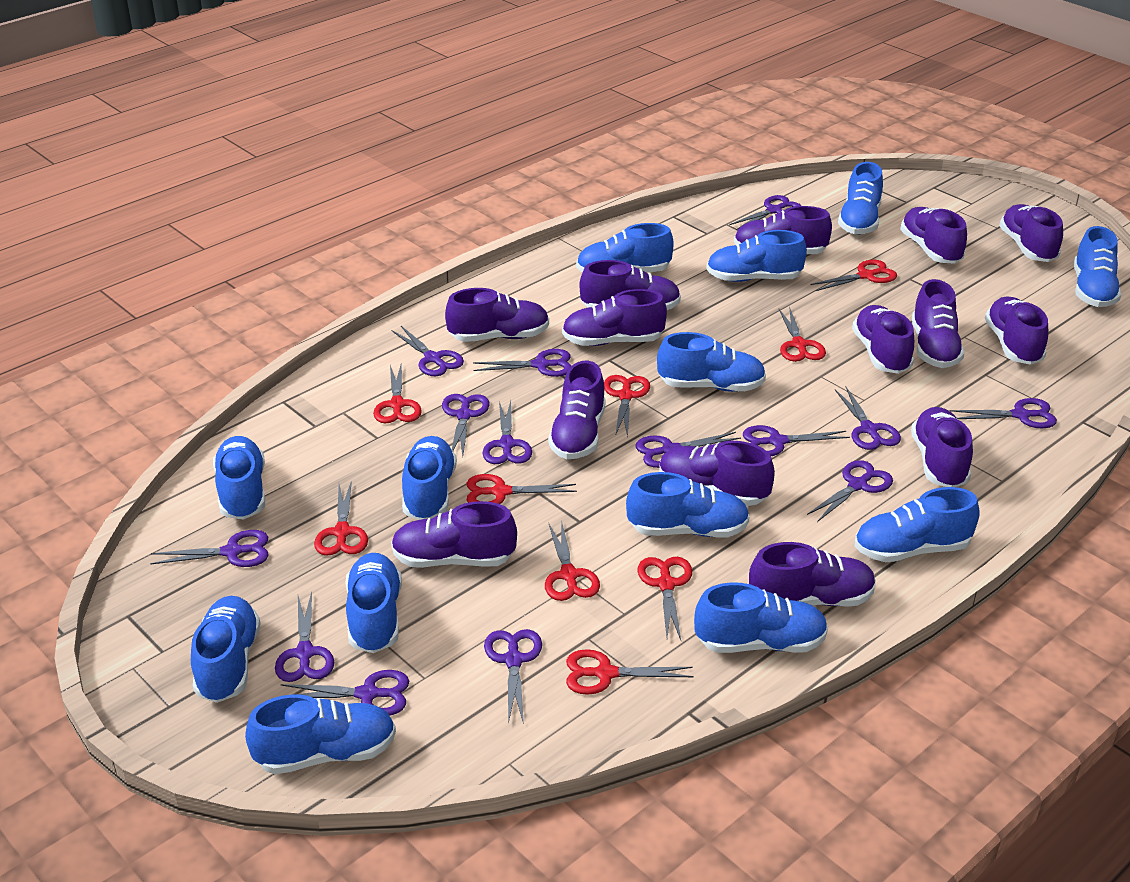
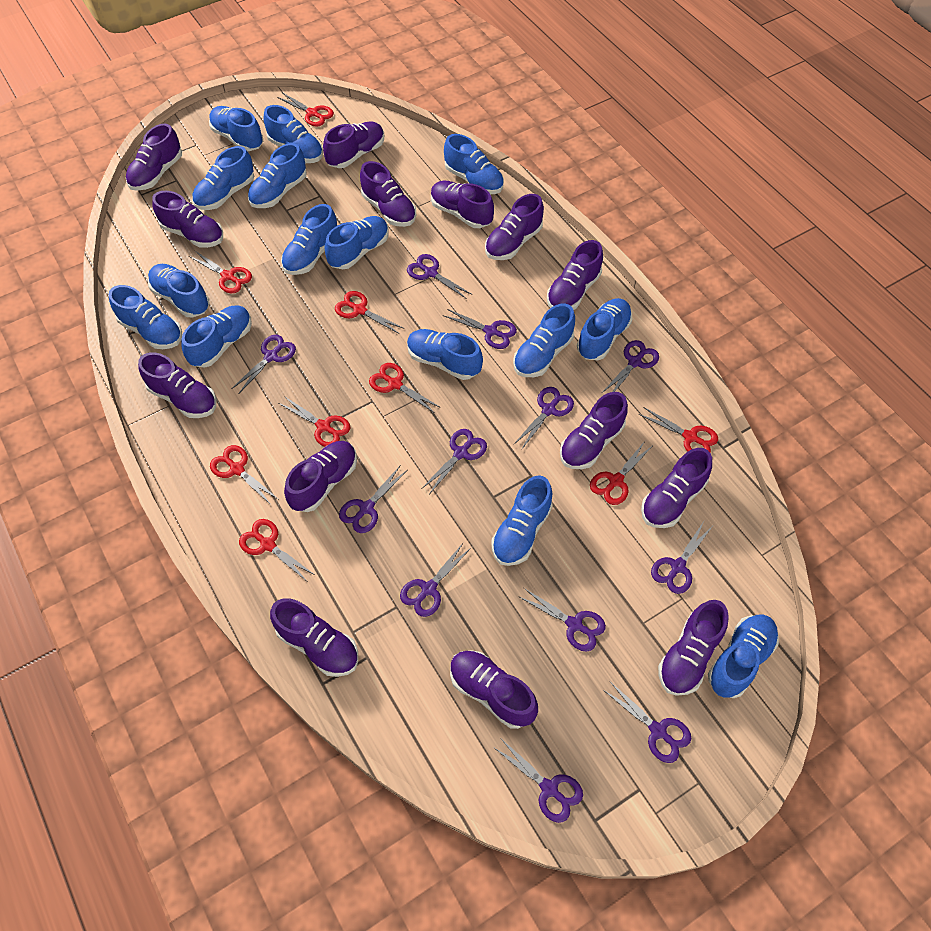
blue shoe: [191,596,261,703] [213,436,265,519] [245,694,396,774] [346,553,402,653] [402,436,457,520] [576,223,674,272] [626,472,750,537] [657,332,766,392] [694,582,828,653] [706,230,807,282] [838,162,883,234] [855,487,980,562] [1074,226,1121,307] = 13 -> [109,285,182,349] [148,264,210,318] [181,305,252,368] [192,146,254,210] [209,106,263,151] [248,143,307,208] [263,105,323,163] [281,204,337,275] [325,216,389,270] [407,329,483,380] [444,134,504,194] [492,475,553,566] [513,304,575,377] [577,298,632,360] [708,615,779,698] = 15
purple scissors: [150,530,269,567] [275,591,334,682] [281,670,409,716] [392,326,464,376] [442,394,490,457] [473,349,572,377] [482,401,532,464] [484,629,542,724] [636,432,741,468] [729,195,801,230] [743,425,850,456] [807,460,893,522] [835,387,901,450] [950,398,1057,428] = 14 -> [232,335,296,394] [339,465,407,533] [400,542,471,617] [407,254,472,299] [421,429,487,493] [443,309,517,349] [493,739,583,823] [514,387,574,450] [518,588,606,652] [602,340,659,393] [603,682,691,763] [651,521,712,594] = 12

